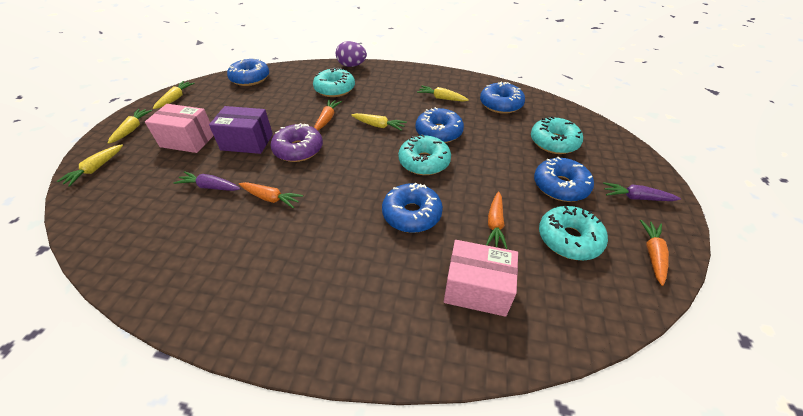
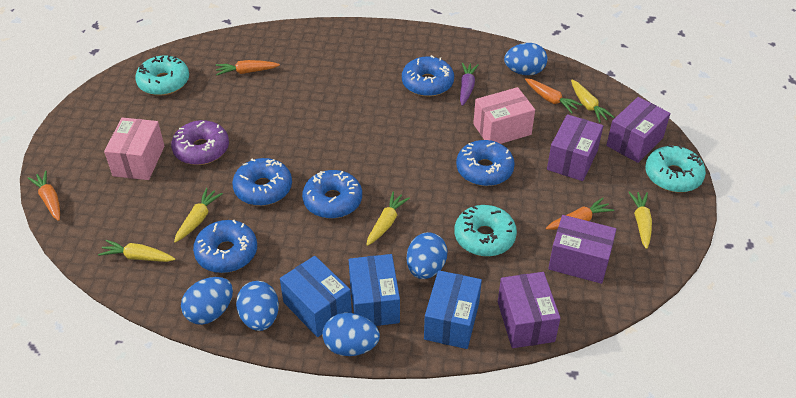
blue box: none = 0 -> [280,256,352,337] [349,254,400,326] [424,270,482,349] = 3
blue egg: none = 0 -> [181,277,233,325] [236,281,279,331] [322,313,380,356] [407,232,447,279] [504,43,548,75] = 5
purple box: [209,106,273,154] = 1 -> [498,272,561,348] [547,114,603,181] [548,215,616,284] [606,97,670,163] = 4
purple carrot: [174,171,241,191] [603,182,681,201] = 2 -> [460,63,479,106] = 1
purple egg: [336,41,367,67] = 1 -> none = 0
turquoise donut: [313,67,355,97] [398,134,451,175] [531,116,583,154] [539,206,608,260] = 4 -> [135,55,189,96] [454,205,517,257] [645,145,706,193] = 3

